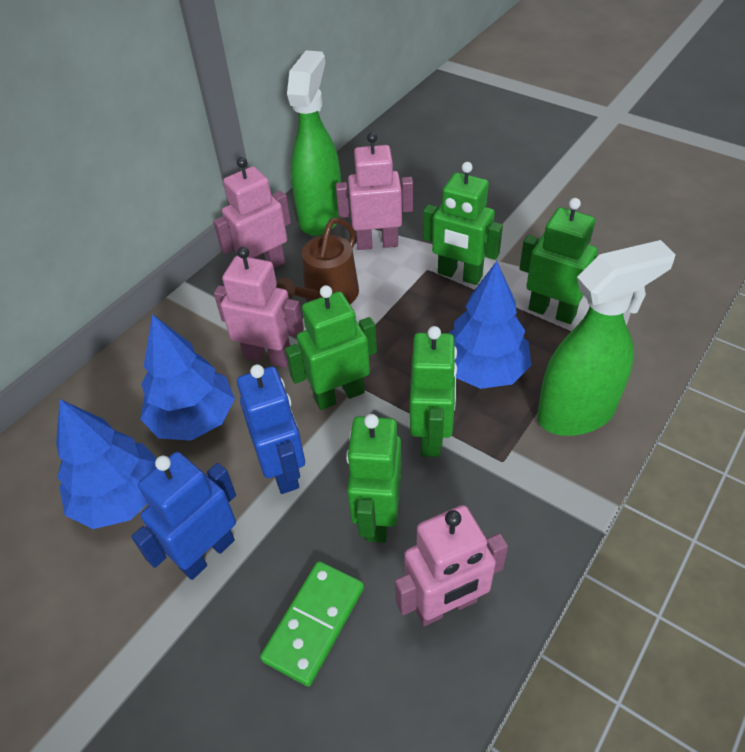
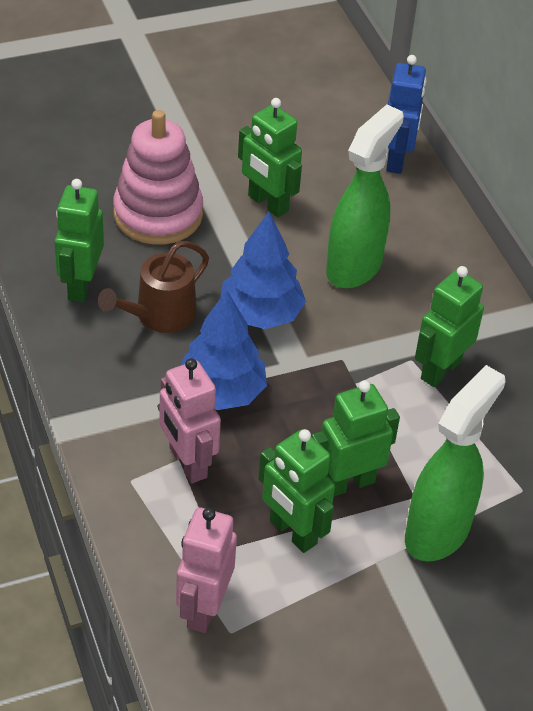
blue robot: [131,452,236,580] [237,364,305,494] = 2 -> [386,55,426,174] = 1
blue tree: [56,399,157,529] [140,314,235,441] [449,261,531,389] = 3 -> [181,290,267,410] [220,212,306,329] = 2
green domino: [260,561,364,686] = 1 -> none = 0
pink robot: [213,157,291,268] [214,246,304,367] [336,132,413,250] [395,505,508,626] = 4 -> [160,358,221,483] [176,507,237,633] = 2
pink stacking toy: none = 0 -> [113,110,203,245] = 1

